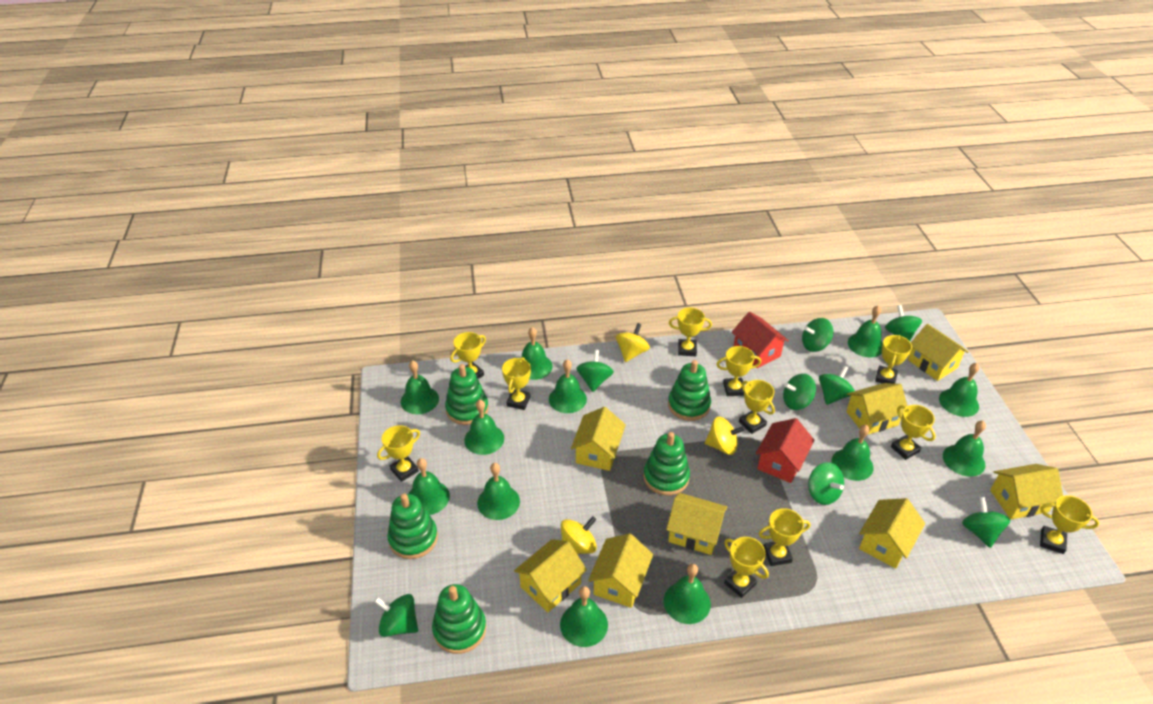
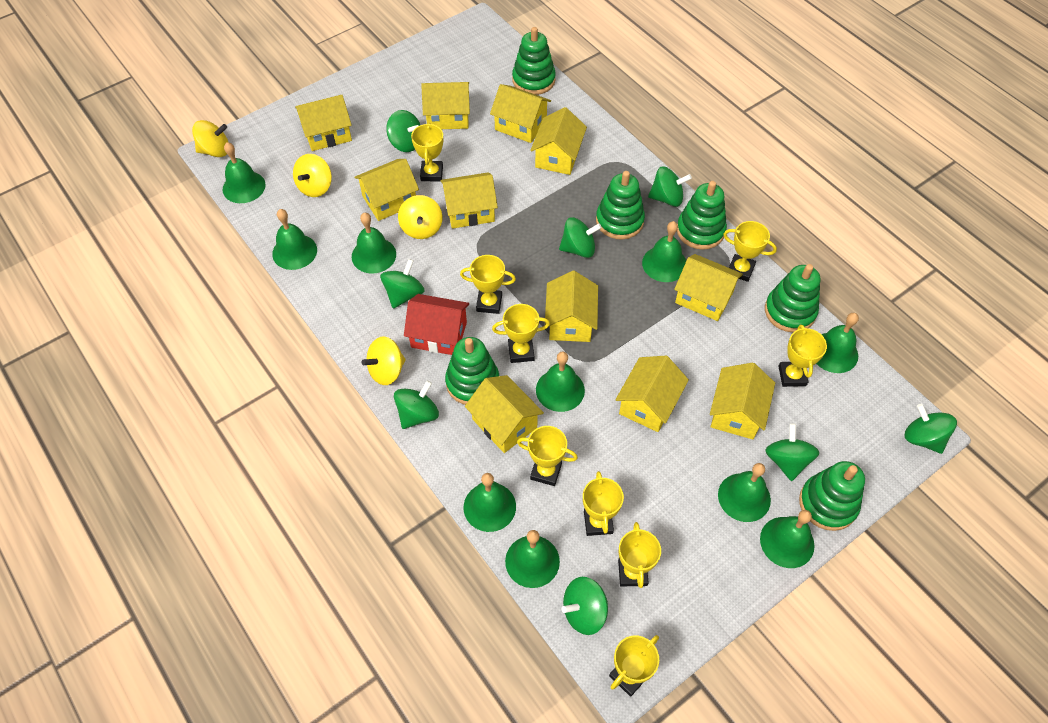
green bell: [401,360,439,414] [409,458,450,515] [464,400,504,455] [477,463,520,520] [521,327,552,380] [549,359,587,413] [560,586,608,647] [664,564,711,624] [832,425,873,481] [848,305,883,357] [939,363,979,417] [943,421,986,476] = 12 -> [223,142,266,203] [272,209,317,270] [352,213,396,273] [464,473,516,532] [505,530,560,588] [536,351,585,412] [642,221,686,282] [718,463,771,522] [760,510,814,568] [816,313,859,373] = 10
green stacking toy: [387,494,438,559] [432,584,486,654] [445,364,488,425] [643,432,690,495] [668,360,711,421] = 5 -> [445,337,499,405] [512,27,556,95] [596,171,645,240] [677,181,727,250] [765,264,821,332] [799,461,865,531] = 6
red house: [732,312,789,368] [756,418,814,483] = 2 -> [404,294,469,355] = 1
yellow house: [514,539,587,612] [571,407,626,471] [588,533,653,608] [666,493,727,555] [846,383,907,435] [859,498,925,569] [908,324,969,381] [990,464,1063,519] = 8 -> [295,95,352,151] [354,159,419,221] [421,82,470,129] [440,172,498,229] [465,375,544,453] [490,84,551,143] [530,107,587,175] [545,271,598,342] [615,356,689,432] [674,254,743,321] [710,363,775,440] = 11
yellow spinning top: [561,516,597,554] [616,323,650,362] [705,416,745,455] = 3 -> [192,120,229,157] [293,154,332,197] [361,337,406,385] [398,195,443,239] = 4
yellow trophy: [377,425,420,482] [450,332,486,379] [502,357,531,410] [669,308,712,356] [716,346,761,396] [724,537,769,598] [739,380,775,434] [759,508,810,566] [875,335,912,384] [891,405,936,460] [1040,495,1099,554] = 11 -> [411,123,443,182] [460,255,516,314] [492,304,550,363] [517,426,578,486] [583,471,624,536] [609,635,659,697] [618,522,661,588] [723,221,777,282] [778,325,827,387] = 9

